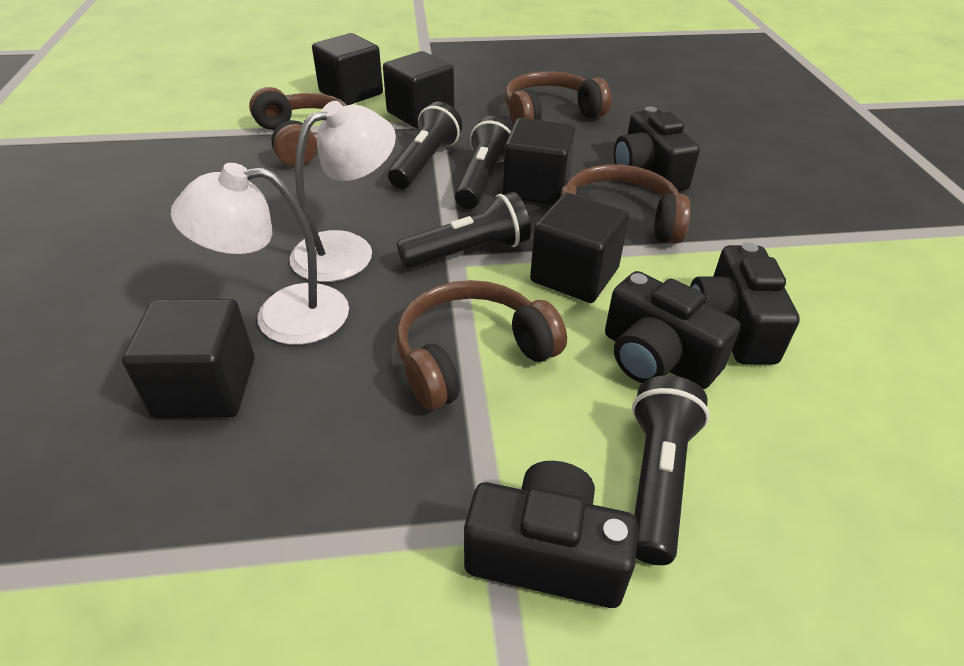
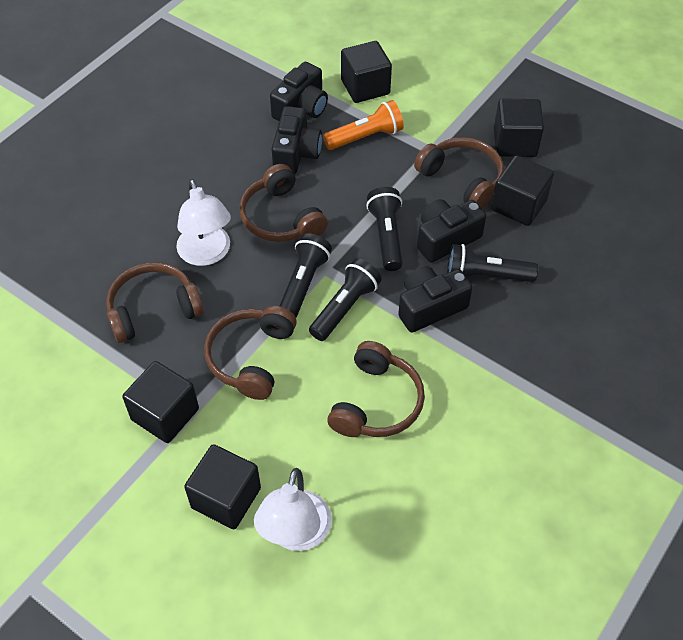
brown headphones: [249,87,347,166] [396,280,567,411] [505,71,611,126] [561,164,691,244] = 4 -> [106,263,204,343] [204,306,297,400] [239,164,328,242] [327,341,425,437] [414,137,504,209] = 5
orange flashlight: none = 0 -> [323,100,404,150] = 1

